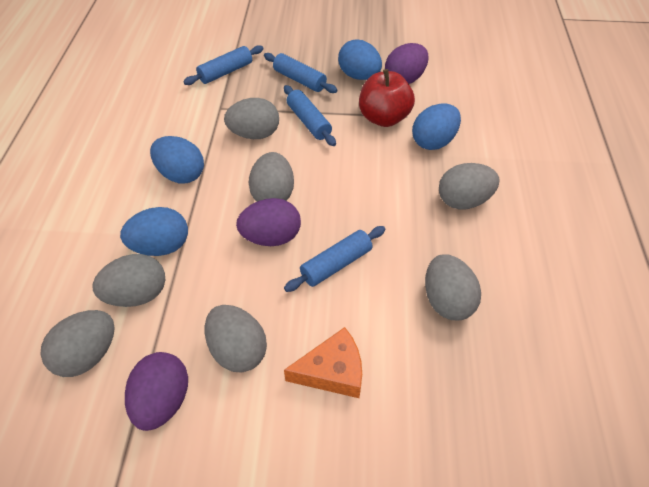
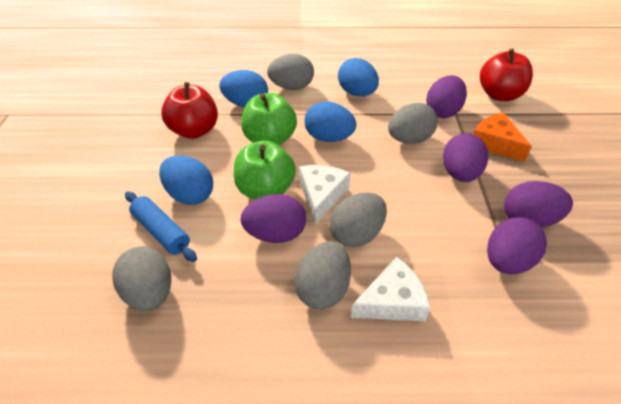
blue rolling pin: [183,45,264,85] [264,53,338,93] [284,85,336,146] [284,226,385,292] = 4 -> [125,191,197,262] = 1
green apple: none = 0 -> [234,140,296,200] [241,93,297,145] = 2
grey egg: [40,310,115,377] [92,254,165,307] [205,305,267,373] [224,98,279,139] [249,152,294,201] [425,254,481,320] [439,163,500,210] = 7 -> [112,246,171,311] [267,54,314,90] [294,241,351,309] [329,192,387,248] [388,103,438,144] = 5
purple egg: [125,352,188,431] [236,198,301,246] [385,43,429,84] = 3 -> [240,194,306,243] [426,75,467,118] [443,133,488,182] [487,217,547,274] [504,181,573,228] = 5
red apple: [359,69,415,127] = 1 -> [161,82,218,139] [480,48,533,101] = 2
white cheese: none = 0 -> [299,165,351,225] [351,257,430,321] = 2

